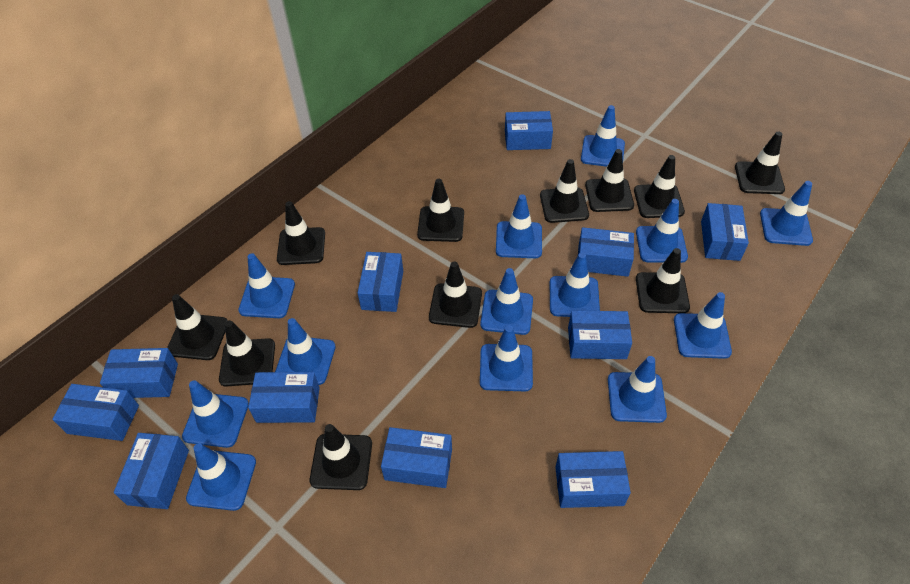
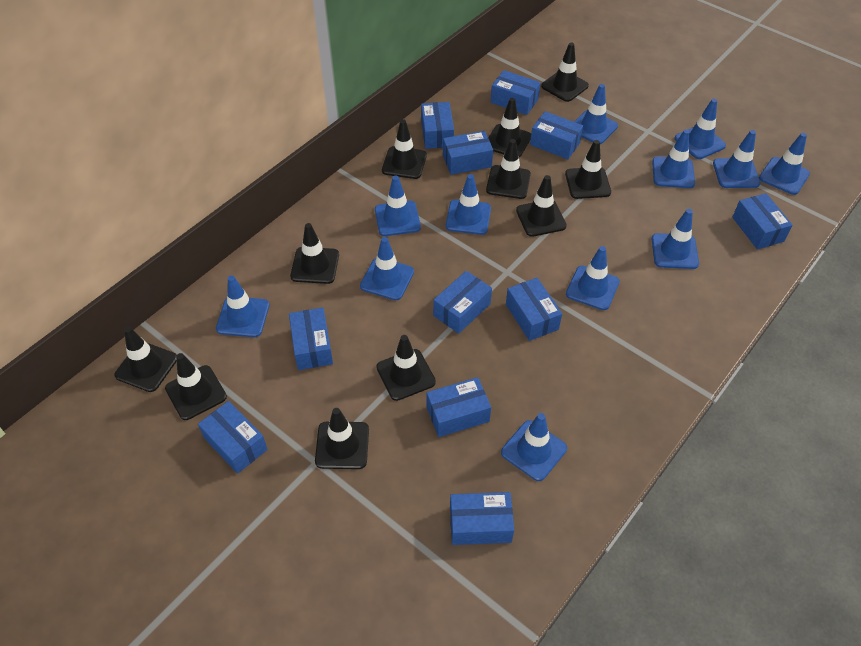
blue traffic cone: [182,380,249,448] [186,443,256,511] [238,253,295,318] [275,318,336,385] [480,268,533,335] [480,325,533,391] [496,194,542,258] [550,252,600,317] [581,105,625,167] [608,356,667,423] [636,199,688,263] [674,292,732,359] [760,181,813,246] = 13 -> [216,276,270,337] [360,237,414,300] [375,176,421,236] [446,174,491,235] [501,413,567,481] [566,246,620,310] [574,84,618,144] [652,129,695,188] [652,209,699,269] [675,99,726,159] [713,130,760,188] [759,133,810,195] = 12

